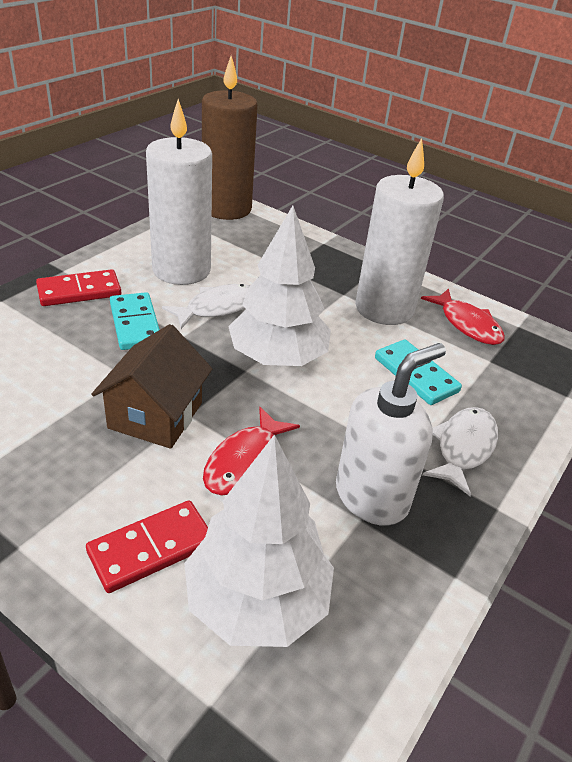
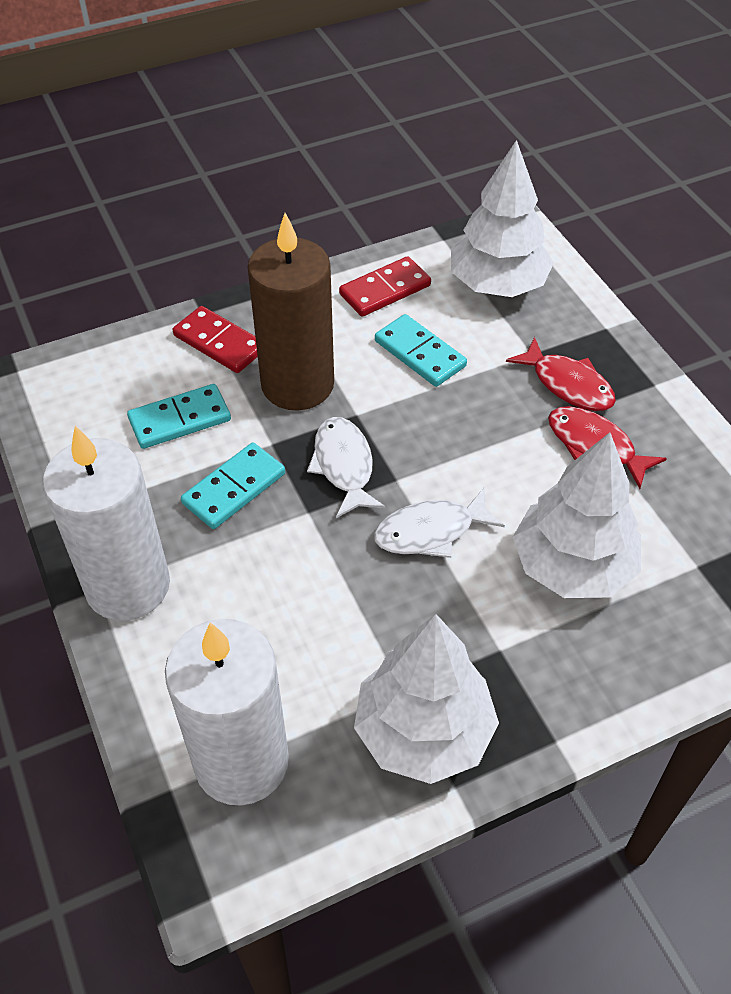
brown house: [91,324,212,449] = 1 -> none = 0
turquoise domino: [110,292,160,350] [375,340,462,405] = 2 -> [127,384,231,449] [181,443,285,529] [375,314,467,387] = 3
white soap dispenser: [336,343,446,526] = 1 -> none = 0
white tree: [184,434,334,647] [228,206,331,366] = 2 -> [354,614,499,784] [451,140,554,297] [513,432,641,598] = 3

